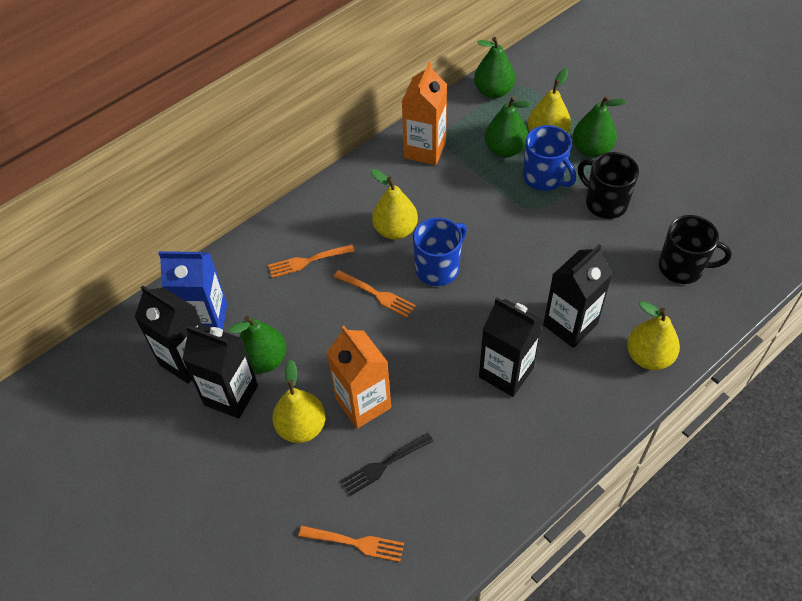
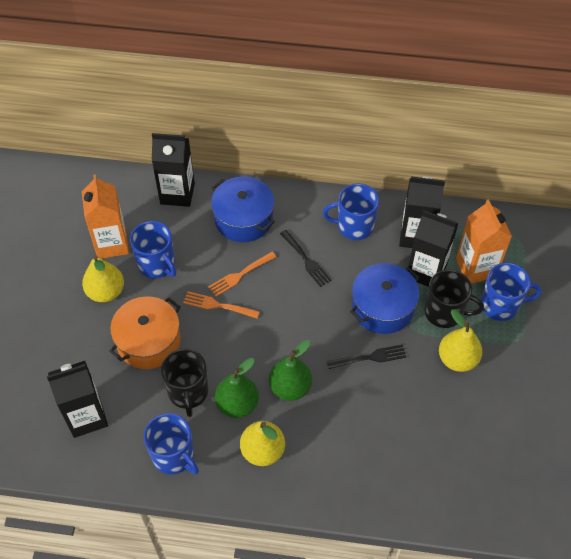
black fork: [341,433,433,496] = 1 -> [280,230,331,287] [326,344,406,369] = 2
blue carton: [158,251,227,330] = 1 -> none = 0
blue mug: [413,218,467,286] [523,125,576,191] = 2 -> [130,221,176,278] [144,413,199,475] [323,184,379,240] [481,263,541,321] = 4
blue pot: none = 0 -> [211,176,275,242] [350,263,420,334] = 2
green pear: [229,316,286,373] [474,37,515,98] [485,96,531,157] [573,96,626,157] = 4 -> [215,358,259,418] [269,340,312,401] = 2
orange fork: [268,244,355,278] [298,526,404,562] [334,270,416,317] = 3 -> [183,291,260,318] [208,252,276,297] = 2
orange pot: none = 0 -> [109,296,181,369] = 1
yellow pear: [272,360,325,443] [371,169,418,240] [528,68,571,133] [627,301,680,370] = 4 -> [82,255,124,302] [240,421,285,466] [439,309,482,372] = 3

